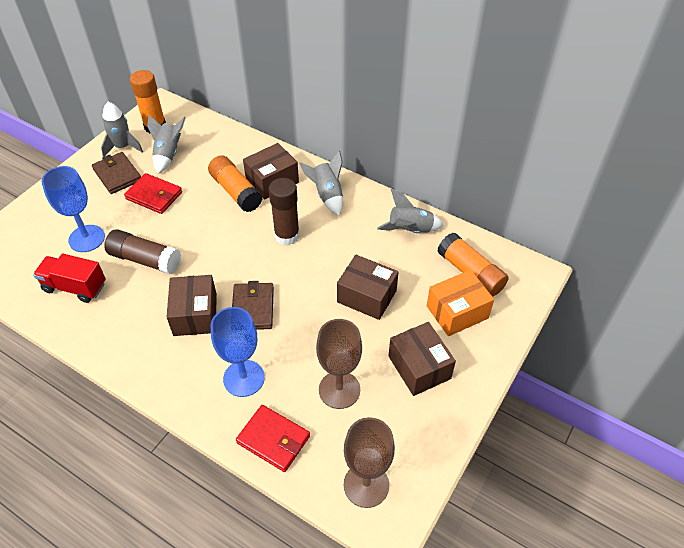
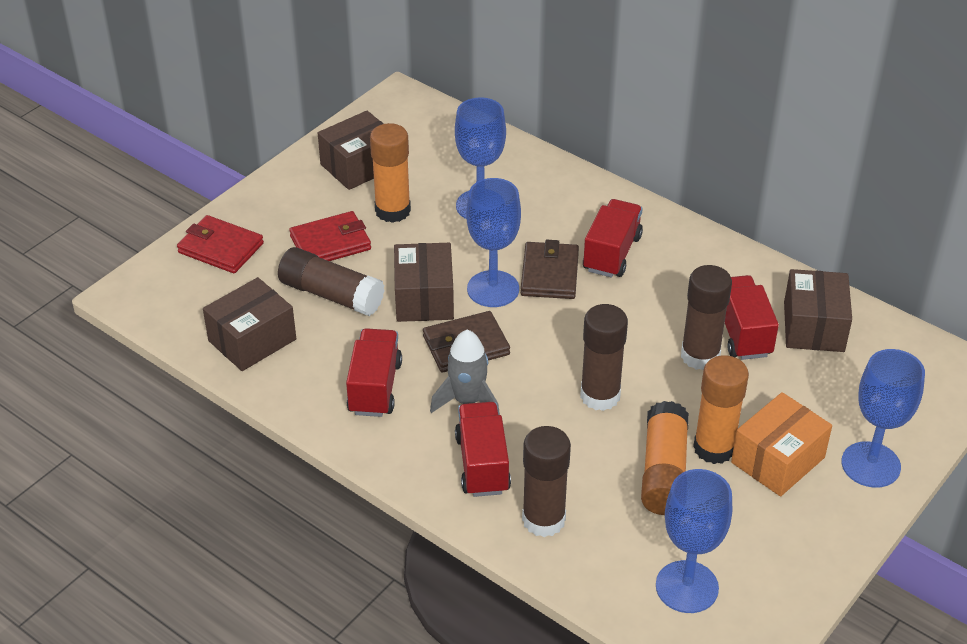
blue goblet: [41,166,105,252] [211,307,265,397] = 2 -> [455,97,506,219] [466,178,521,307] [656,469,732,613] [841,349,925,488] = 4
brown glue stick: [104,229,181,274] [269,178,300,245] = 2 -> [278,247,385,316] [522,426,571,537] [580,304,628,411] [681,265,732,370] = 4
brown goblet: [316,319,362,409] [344,417,395,508] = 2 -> none = 0
grey rocket: [101,102,143,157] [147,115,186,174] [299,151,343,216] [377,189,444,233] = 4 -> [430,330,500,415] = 1
red truck: [33,254,106,303] = 1 -> [346,328,402,417] [455,402,511,497] [583,199,643,277] [725,275,779,360] = 4

